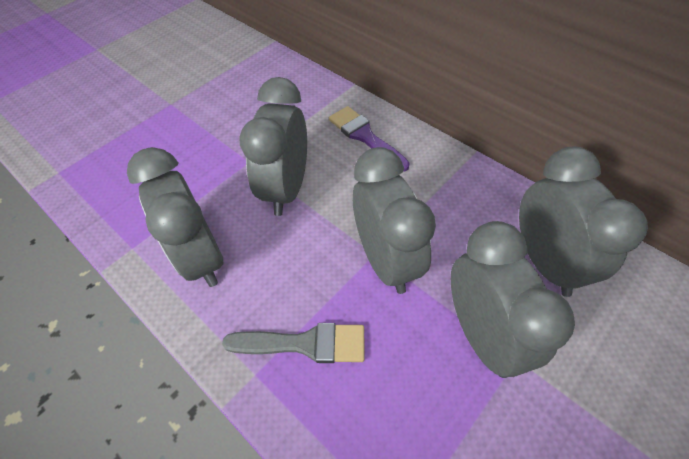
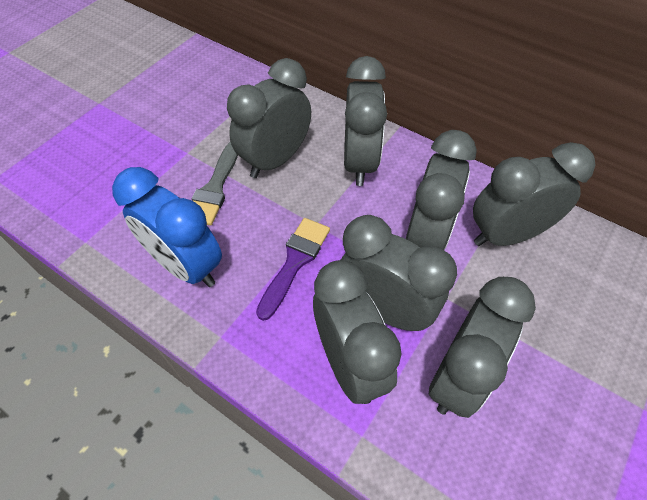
blue clock: none = 0 -> [112,167,222,287] = 1
grey clock: [127,147,223,287] [239,77,307,216] [353,147,436,294] [451,221,575,378] [519,147,648,297] = 5 -> [227,58,311,178] [313,260,401,404] [341,215,457,331] [344,56,387,186] [406,130,477,250] [429,277,536,418] [473,142,596,246] = 7

